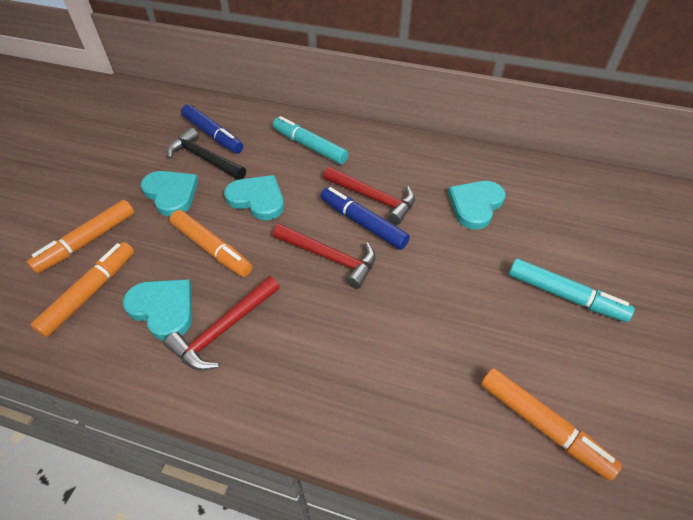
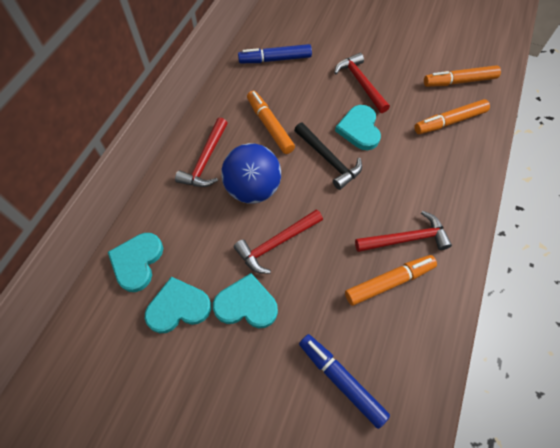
blue ball: none = 0 -> [221,143,281,204] = 1
red hammer: [164,276,280,371] [273,224,376,289] [323,167,415,225] = 3 -> [175,117,228,187] [234,209,323,274] [334,53,390,113] [355,211,452,252] = 4
turquoise marker: [273,116,349,164] [509,258,635,322] = 2 -> none = 0

